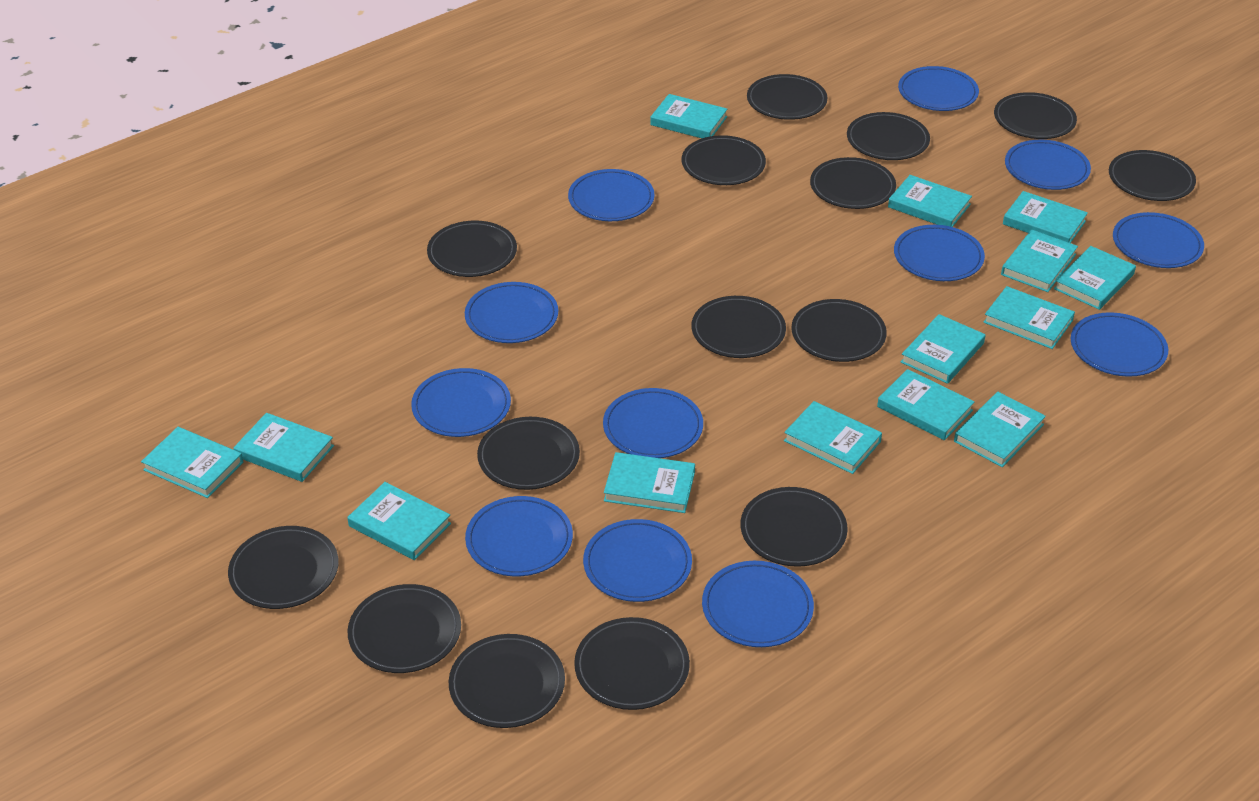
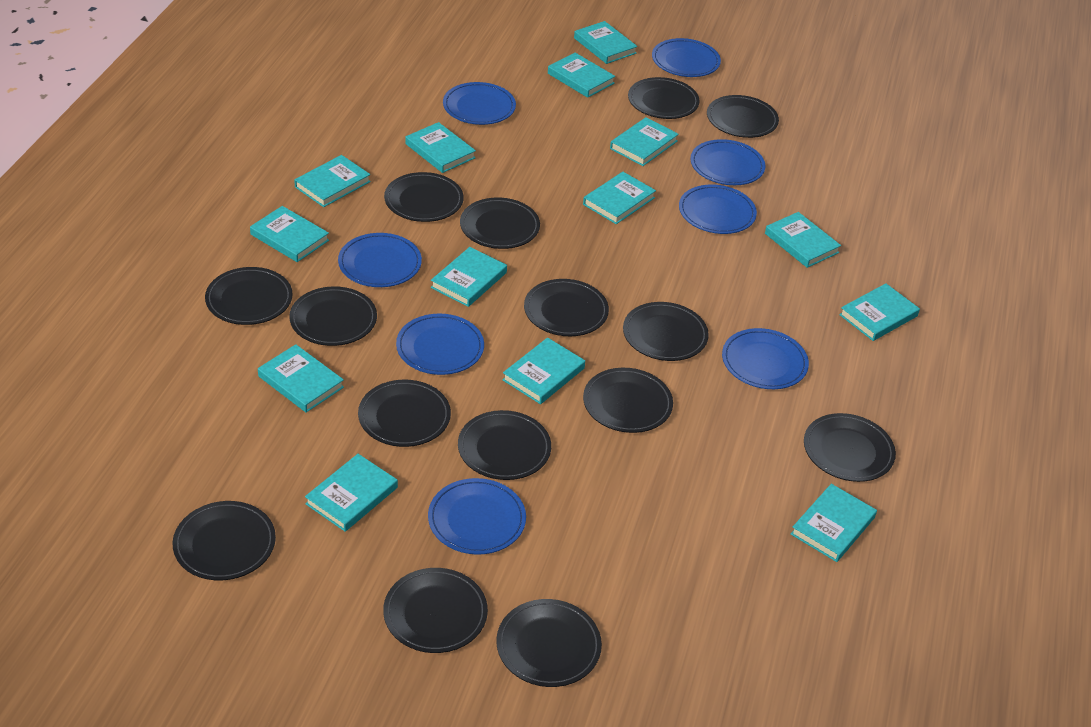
blue plate: [411,368,511,437] [465,282,558,343] [465,496,573,576] [568,169,655,221] [583,519,692,602] [603,388,703,458] [702,561,814,647] [894,225,985,281] [898,66,979,111] [1005,140,1091,190] [1071,312,1168,377] [1113,212,1204,268] = 12 -> [338,233,422,287] [396,314,484,375] [428,478,526,555] [443,82,516,125] [652,38,721,77] [679,185,757,234] [690,139,765,185] [722,328,809,389] = 8

